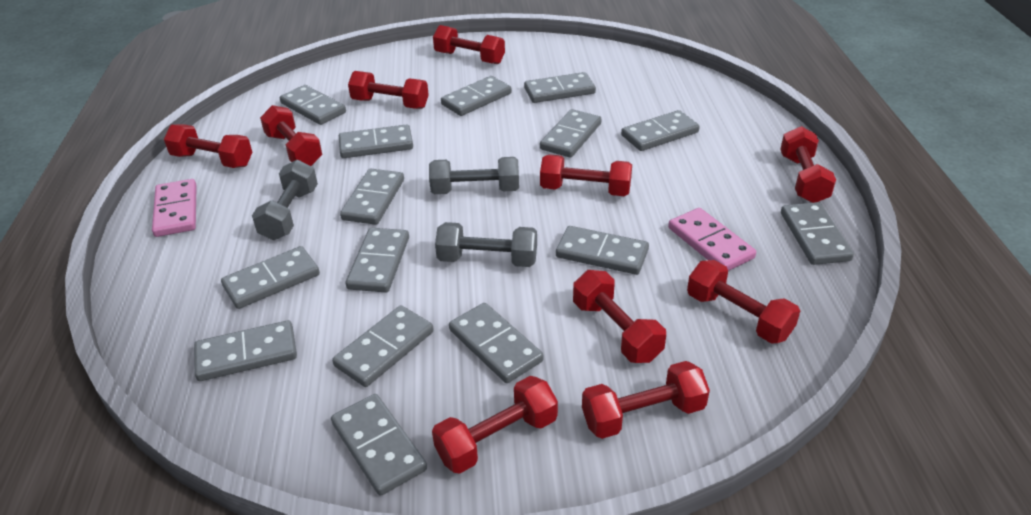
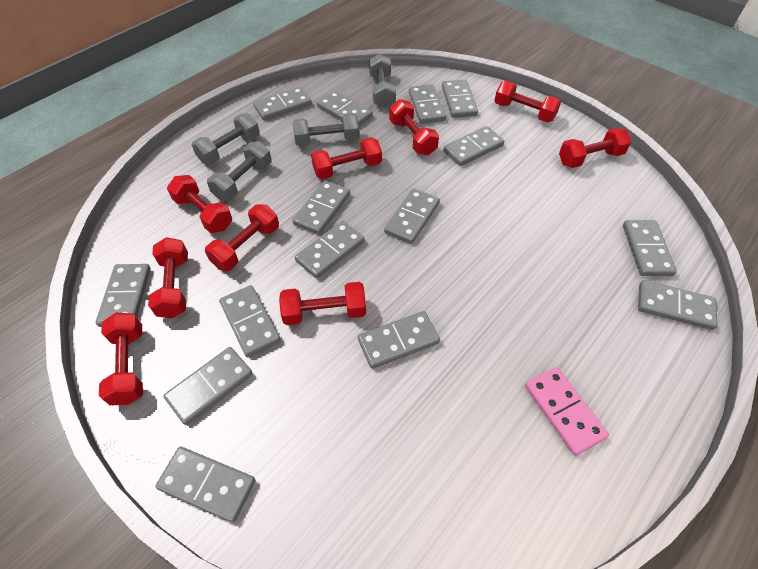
grey dumbbell: [252,160,318,240] [429,157,519,194] [435,222,537,267] = 3 -> [192,113,260,164] [207,141,272,200] [292,114,359,146] [369,54,396,108] = 4
pink domino: [152,179,197,237] [668,208,756,271] = 2 -> [525,367,609,456] = 1
red dumbbell: [164,124,252,168] [260,105,322,166] [348,71,429,109] [432,376,558,474] [433,25,505,64] [540,154,632,196] [573,270,666,363] [582,361,710,439] [687,260,800,344] [780,126,836,203] = 10 -> [99,313,143,405] [148,237,188,318] [167,175,232,233] [205,204,279,271] [279,282,366,325] [311,137,382,179] [389,99,439,155] [494,81,561,122] [559,128,631,168] = 9

